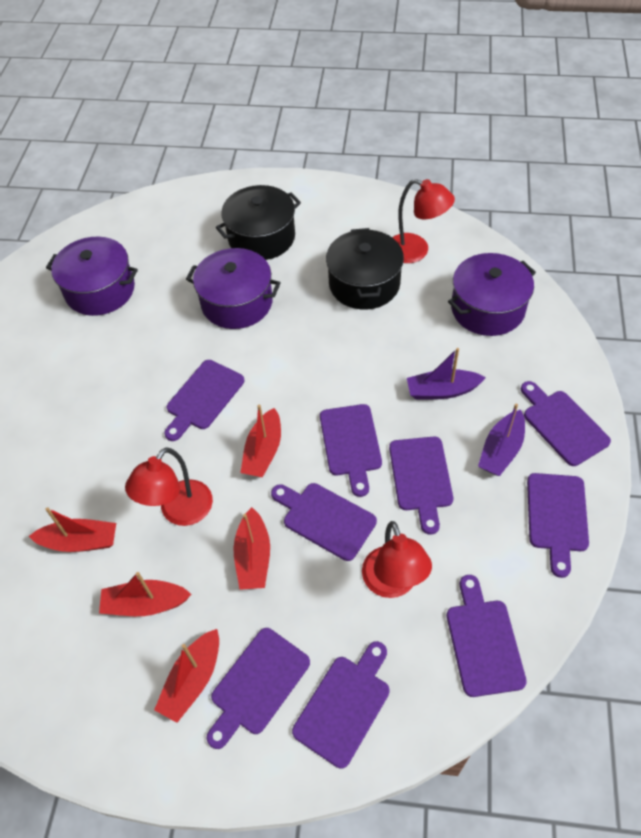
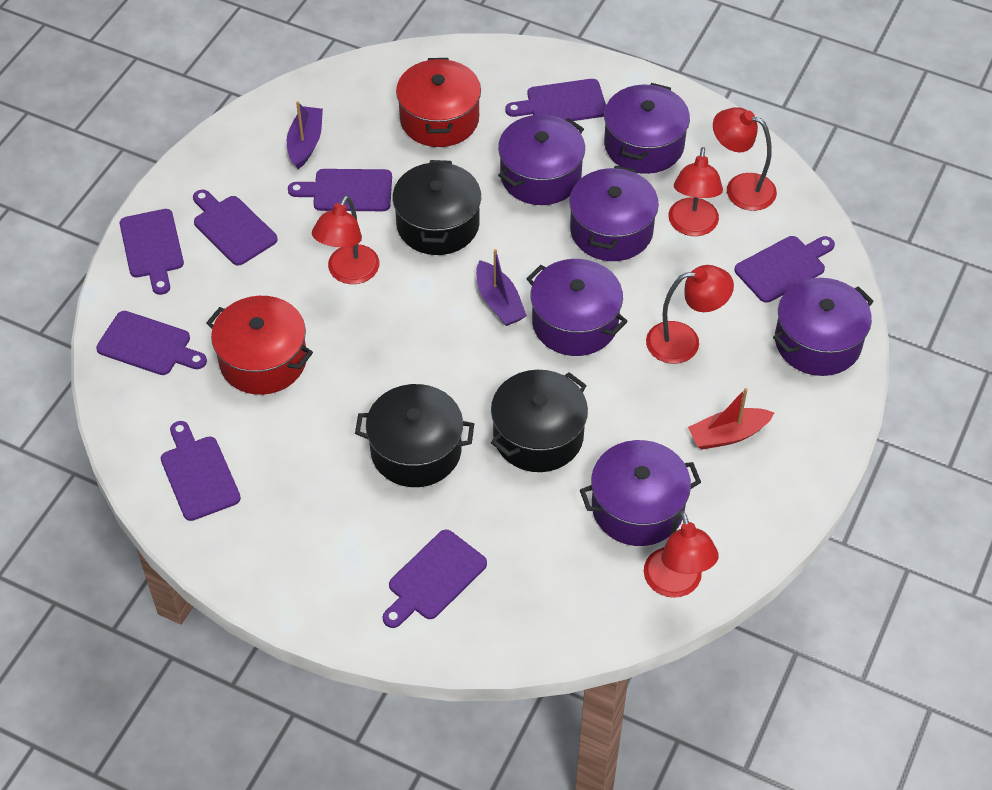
black pot: [216,185,301,260] [326,228,404,310] = 2 -> [355,384,474,487] [393,160,481,255] [491,370,588,472] = 3
purple cutting board: [164,360,244,441] [206,628,310,749] [271,483,377,561] [292,641,390,769] [320,404,382,497] [389,437,453,535] [447,575,527,697] [521,381,611,466] [527,473,589,578] = 9 -> [96,311,207,375] [120,209,184,295] [161,421,241,521] [193,190,278,266] [288,169,392,211] [383,529,487,628] [505,79,606,121] [734,236,835,303] = 8
purple pot: [46,237,138,316] [186,248,281,329] [448,253,536,336] = 3 -> [498,115,585,205] [526,259,628,356] [569,166,659,261] [580,440,701,546] [604,83,690,174] [773,278,874,376] = 6
red boat: [29,507,116,552] [99,572,191,616] [154,629,219,723] [233,507,270,590] [240,405,281,477] = 5 -> [688,388,774,450] = 1
red lamp: [125,447,213,526] [362,521,432,598] [392,179,455,263] = 3 -> [312,195,379,284] [644,511,719,598] [646,265,734,364] [668,147,723,236] [713,107,777,211] = 5
red pot: none = 0 -> [206,296,313,395] [396,58,481,147] = 2

